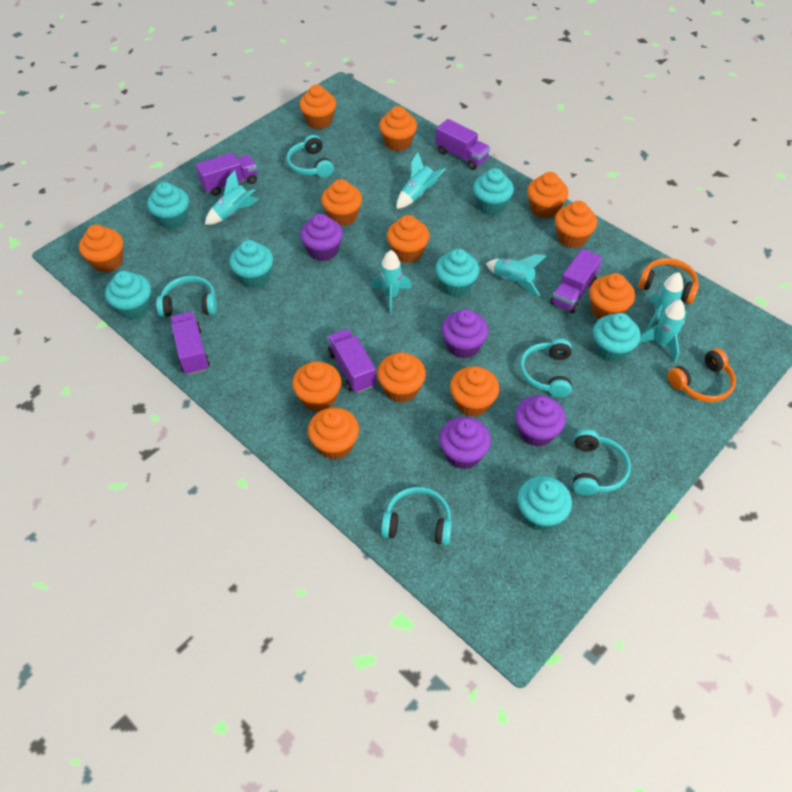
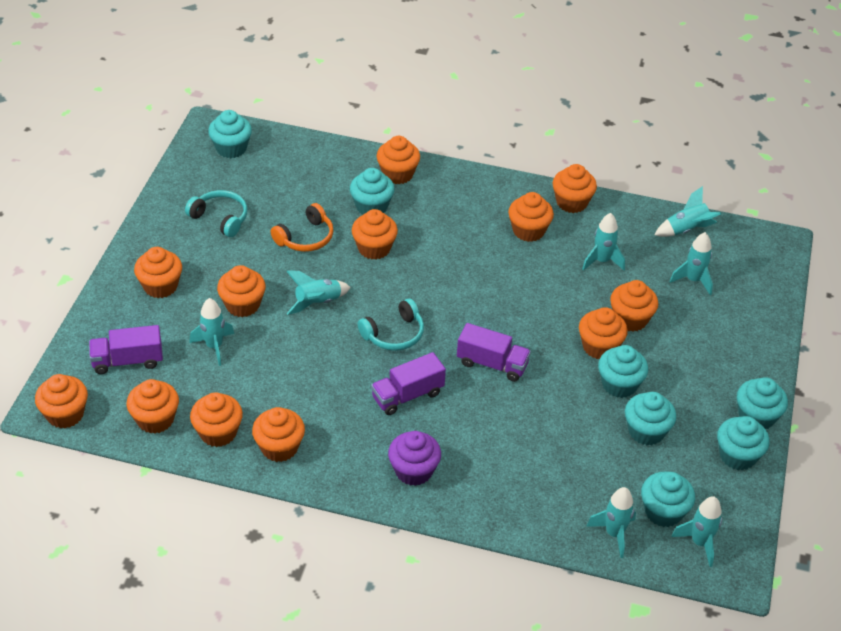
orange headphones: [638,258,699,304] [668,348,736,402] = 2 -> [271,203,333,252] = 1
purple cupcake: [300,214,343,261] [439,417,491,469] [441,309,488,359] [515,395,566,447] = 4 -> [388,431,441,486] = 1
purple truck: [171,311,210,375] [196,153,257,196] [327,329,376,393] [435,119,490,170] [550,249,602,313] = 5 -> [89,325,163,374] [371,352,446,415] [457,323,531,382] = 3
turquoise headphones: [156,276,217,317] [286,135,334,178] [381,487,452,545] [520,339,572,398] [573,429,631,495] = 5 -> [185,190,247,237] [358,299,424,351] = 2
turquoise rocket: [205,170,259,225] [371,250,412,314] [396,153,446,209] [486,254,546,296] [639,300,685,362] [646,272,687,330] = 6 -> [189,298,234,366] [286,270,351,315] [582,213,625,271] [587,487,636,558] [655,186,721,237] [669,232,713,295] [672,496,722,567] = 7

